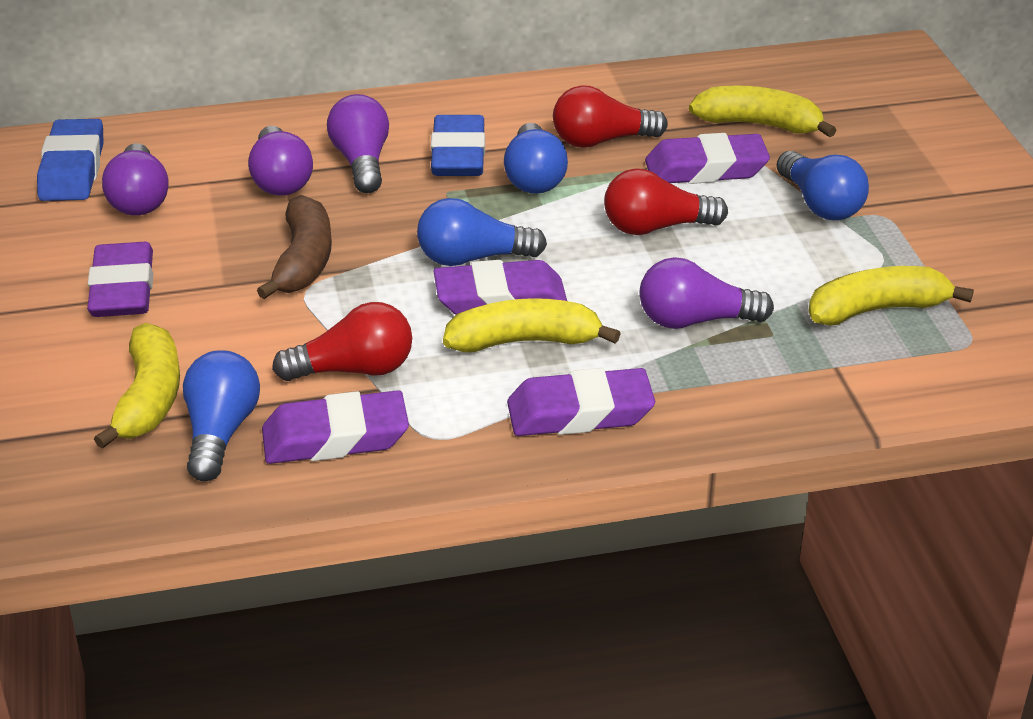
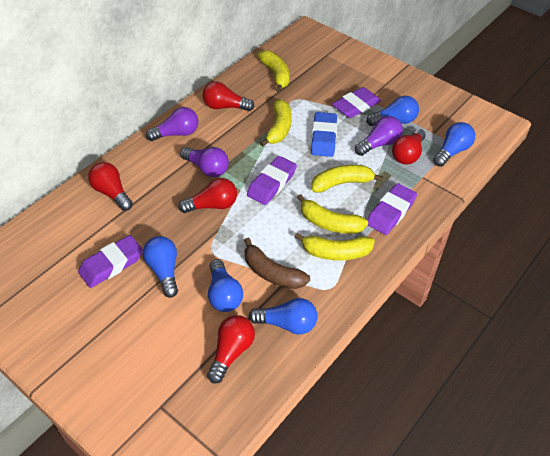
blue eraser: [37,119,103,201] [431,115,485,176] = 2 -> [311,112,337,157] = 1
blue light bulb: [183,350,260,481] [417,198,547,266] [504,123,568,194] [777,151,869,220] = 4 -> [143,236,178,298] [208,259,243,312] [249,298,317,334] [366,96,419,126] [433,122,475,167] = 5
purple eraser: [87,242,153,317] [262,390,409,464] [433,260,567,315] [507,368,655,436] [645,133,770,184] = 5 -> [78,235,143,288] [247,156,297,205] [332,87,381,118] [367,183,417,235] = 4
purple light bulb: [102,143,169,216] [248,126,313,196] [327,94,389,193] [639,257,774,329] = 4 -> [146,107,198,141] [180,147,229,177] [355,116,403,156] = 3
red light bulb: [272,302,412,381] [553,85,668,148] [604,169,728,235] = 3 -> [88,162,133,211] [178,178,237,213] [202,82,255,111] [207,315,255,384] [392,129,426,165] = 5
yellow banana: [94,323,180,449] [443,298,621,352] [689,86,836,137] [808,266,974,326] = 4 -> [258,50,290,92] [260,99,292,147] [295,233,375,261] [297,194,368,234] [311,165,383,193] = 5

